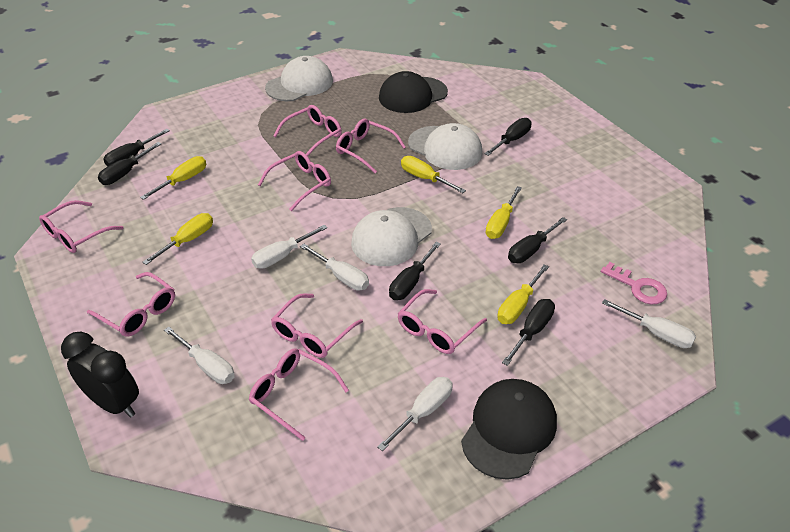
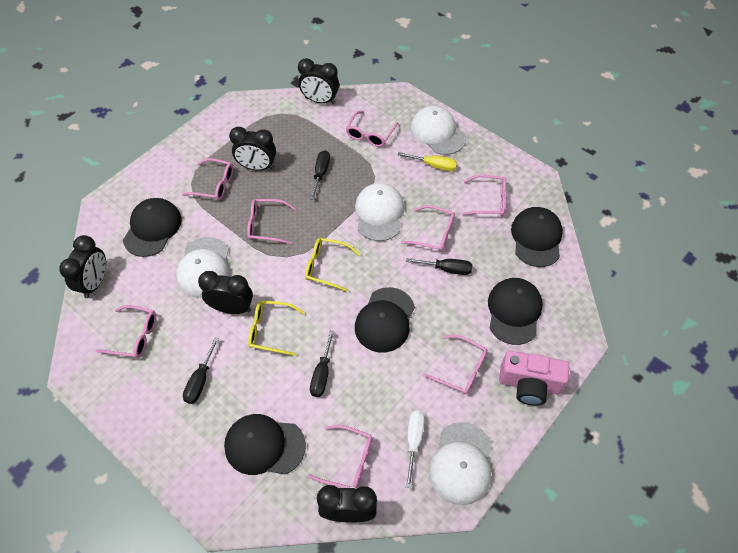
black cap: [379,71,448,113] [461,379,557,480] = 2 -> [123,198,182,257] [224,414,306,475] [355,287,415,353] [488,278,543,345] [511,207,563,267] = 5
black clock: [61,332,139,417] = 1 -> [59,235,106,298] [198,271,253,314] [229,127,276,170] [298,58,339,104] [317,485,377,523] = 5
black screwdriver: [98,142,161,185] [103,129,170,167] [389,242,441,300] [484,118,532,156] [502,299,555,366] [508,217,567,263] = 6 -> [183,337,219,404] [310,151,330,200] [310,330,335,397] [406,258,472,275] = 4
pink camera: none = 0 -> [499,350,570,406] = 1
pink key: [601,262,667,304] = 1 -> none = 0
white cap: [265,56,333,101] [351,207,432,266] [408,123,483,170] = 3 -> [176,237,230,298] [355,183,404,241] [411,106,466,155] [429,422,492,505] = 4
white screwdriver: [164,327,235,384] [251,225,327,269] [300,244,369,291] [378,377,453,451] [602,299,696,348] = 5 -> [406,411,424,488] = 1
yellow glasses: none = 0 -> [248,300,305,356] [305,238,360,292] = 2
yellow screwdriver: [140,156,206,200] [142,213,213,265] [401,156,466,193] [485,186,522,239] [497,264,549,324] = 5 -> [398,152,457,171] = 1

